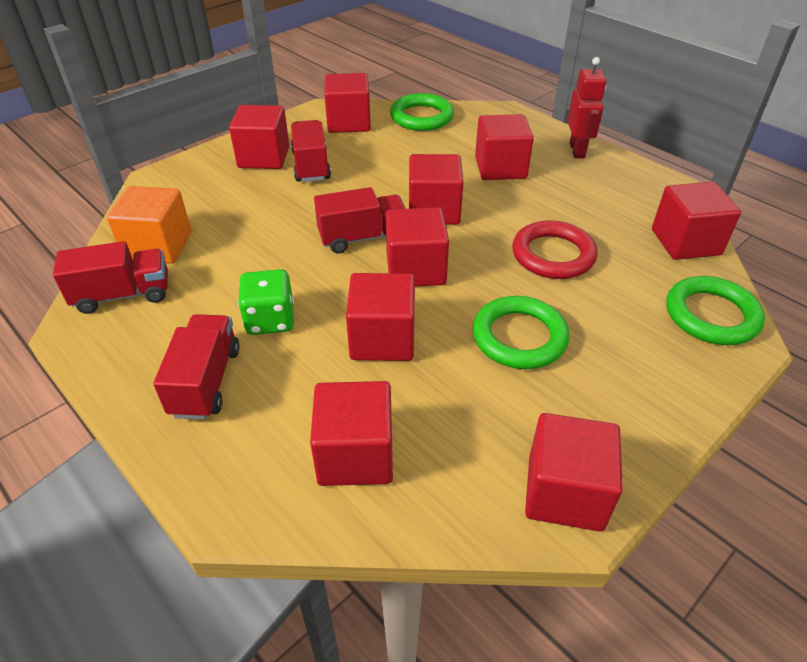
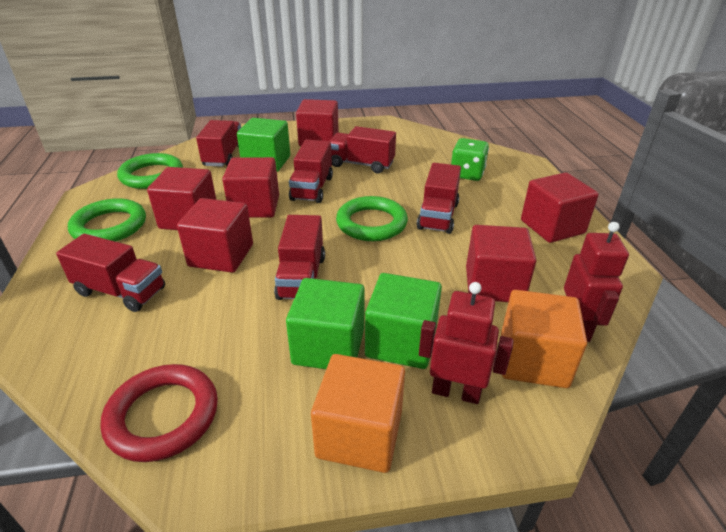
green cube: none = 0 -> [237,118,290,172] [286,278,365,369] [365,273,442,369] = 3
orange cube: [107,186,191,264] = 1 -> [311,354,405,473] [501,290,587,388] = 2
red cube: [229,105,289,169] [310,381,393,486] [324,73,371,133] [346,273,415,361] [386,207,449,287] [409,154,464,225] [475,114,534,180] [525,413,623,532] [652,182,741,260] = 9 -> [147,167,216,230] [177,198,253,273] [222,157,279,218] [296,99,339,146] [466,225,536,302] [521,172,599,243] = 6
red robot: [568,57,606,158] = 1 -> [419,282,514,404] [564,222,629,342] = 2
red truck: [53,241,168,314] [153,314,240,419] [291,120,331,182] [314,187,406,253] = 4 -> [56,234,165,312] [196,120,241,167] [274,215,325,300] [289,140,333,203] [330,126,396,173] [417,163,461,234] = 6

